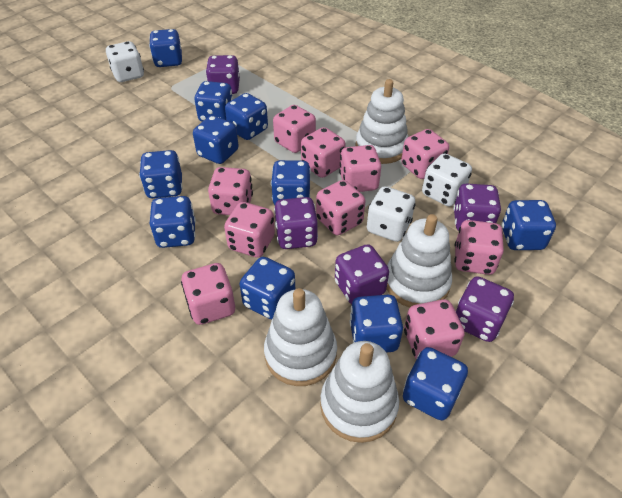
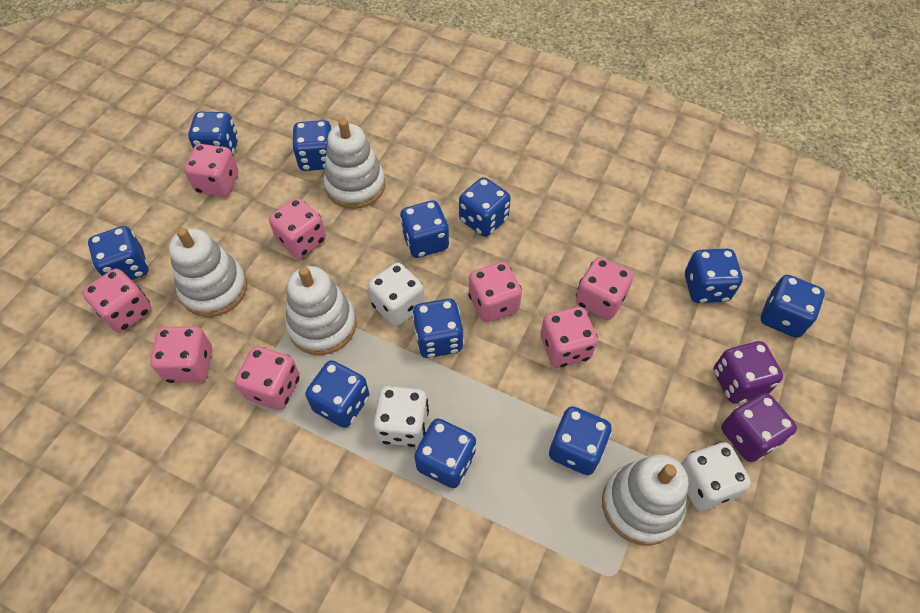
pink dice: [181,263,235,325] [208,167,253,215] [224,202,275,258] [273,105,316,153] [301,127,346,178] [316,180,365,235] [339,145,381,192] [401,129,449,179] [404,299,465,360] [454,220,504,275] = 10 -> [82,269,152,333] [150,326,212,383] [184,144,238,197] [235,346,300,410] [269,198,326,258] [468,262,522,323] [540,307,598,368] [575,257,633,320] = 8
purple dice: [206,55,240,94] [274,197,318,249] [335,244,389,304] [453,183,501,231] [456,276,514,342] = 5 -> [713,341,783,404] [721,393,797,462] = 2

